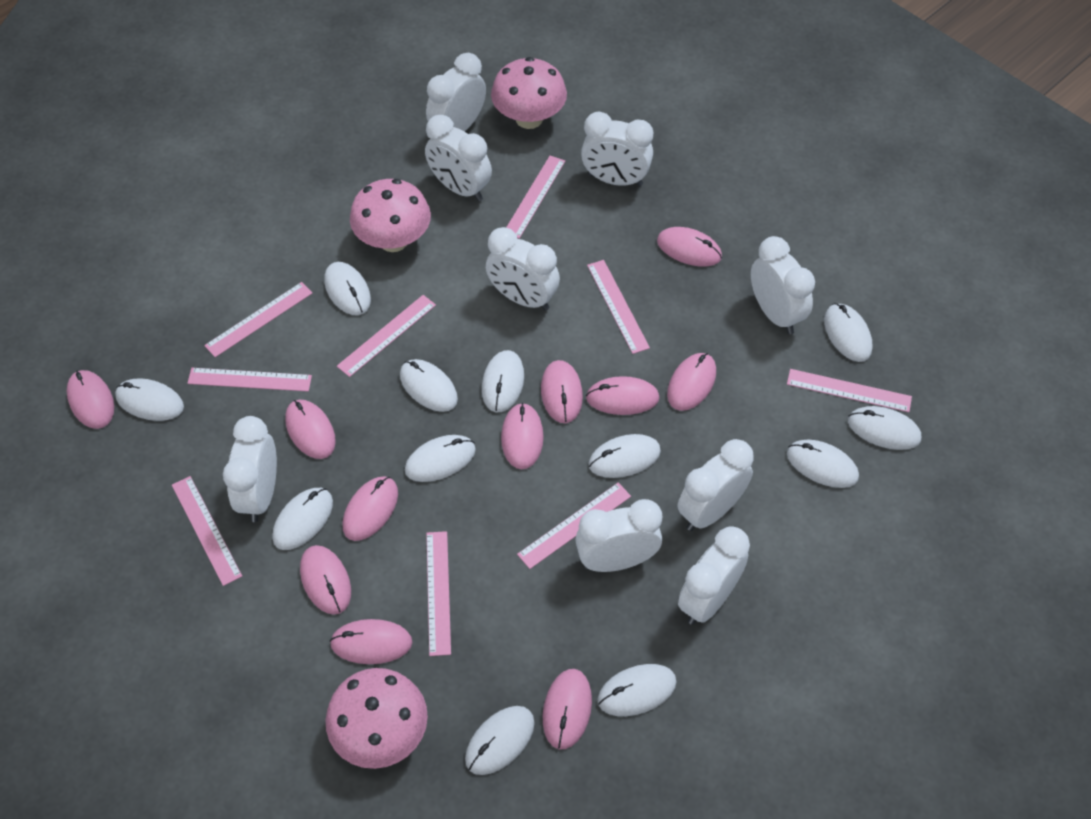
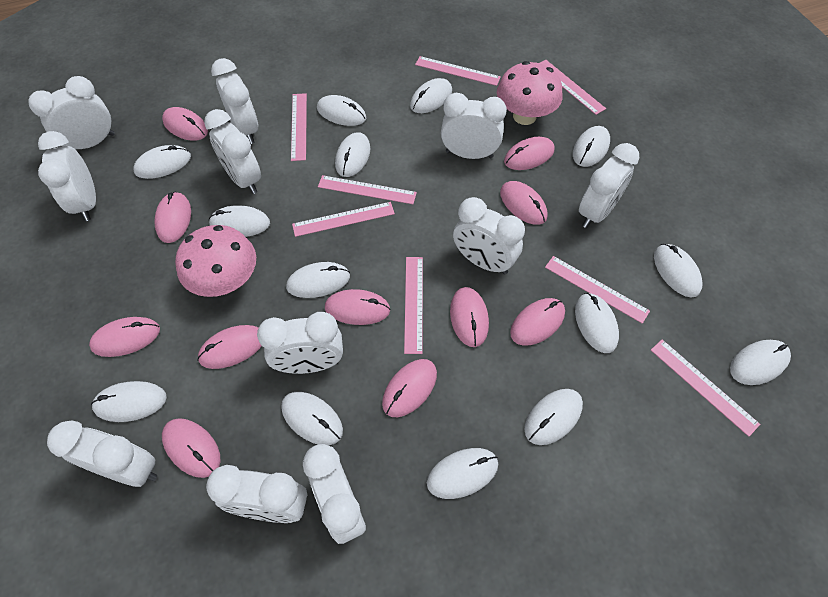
pink mushroom: [326,668,428,769] [350,179,431,252] [491,57,567,129] = 3 -> [175,225,256,297] [497,61,563,125] = 2
pink ruler: [172,476,242,586] [187,368,312,392] [204,282,312,357] [337,295,436,377] [426,531,451,656] [506,156,565,239] [517,482,631,569] [587,260,650,354] [787,369,912,412] = 9 -> [291,93,307,161] [292,202,395,237] [318,175,417,204] [404,257,423,354] [415,56,501,86] [540,60,606,115] [545,256,650,324] [651,340,760,437] = 8
white clock: [223,416,277,522] [425,115,492,201] [426,53,486,132] [486,227,560,311] [575,499,662,572] [581,112,653,186] [677,439,754,531] [678,526,750,625] [751,236,815,334] = 9 -> [29,76,115,149] [38,131,96,221] [47,420,157,487] [204,109,261,194] [206,465,307,523] [211,58,258,144] [257,312,343,374] [303,444,366,544] [441,93,507,159] [453,197,525,274] [579,143,639,228] = 11
white mouse: [115,378,184,421] [272,488,333,550] [324,262,371,315] [400,359,458,412] [405,435,476,482] [465,706,535,775] [482,350,524,412] [589,434,661,478] [597,664,676,716] [787,439,859,488] [824,303,873,362] [848,406,921,450] = 12 -> [91,381,167,422] [133,145,191,179] [209,205,270,237] [281,392,343,445] [286,262,350,298] [317,95,366,126] [335,132,370,177] [410,78,452,113] [427,448,498,499] [524,389,583,445] [573,126,610,167] [575,293,619,353] [654,244,702,297] [730,340,791,385] = 14

